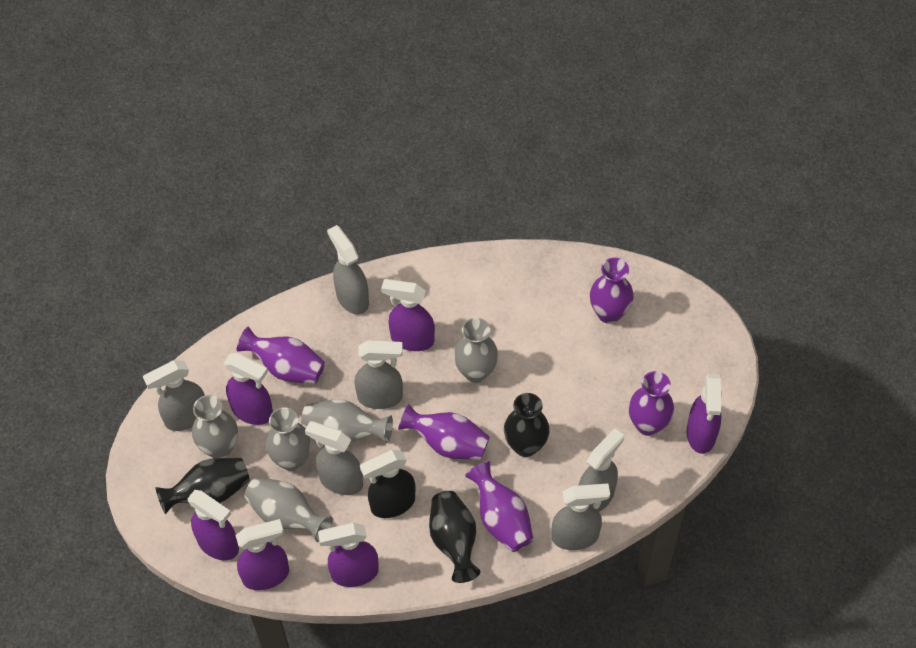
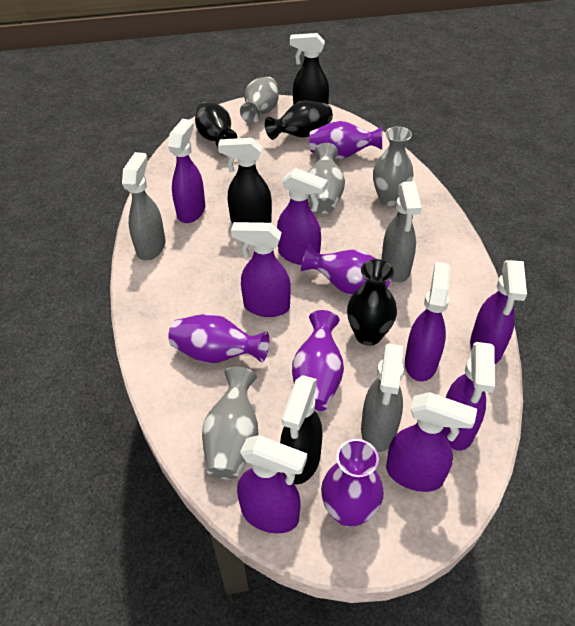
black spray bottle: [360,450,415,518] = 1 -> [218,138,272,223] [280,375,323,485] [290,33,329,105] = 3
grey spray bottle: [143,360,205,431] [305,421,363,495] [327,225,369,314] [354,340,403,409] [552,483,610,550] [578,428,624,512] = 6 -> [122,152,166,260] [361,343,404,452] [381,181,422,282] = 3
grey vase: [192,395,238,458] [245,477,333,542] [266,407,312,471] [301,399,393,443] [454,318,498,383] = 5 -> [202,367,258,479] [240,77,279,123] [308,143,345,213] [373,126,414,206] = 4
purple spray bottle: [187,490,239,560] [224,353,273,425] [235,519,289,590] [318,523,379,587] [381,279,435,351] [687,374,722,454] = 6 -> [168,119,205,223] [231,222,291,317] [237,435,307,533] [277,168,328,265] [386,392,477,492] [405,262,451,381] [442,342,495,451] [470,260,527,364] = 8

